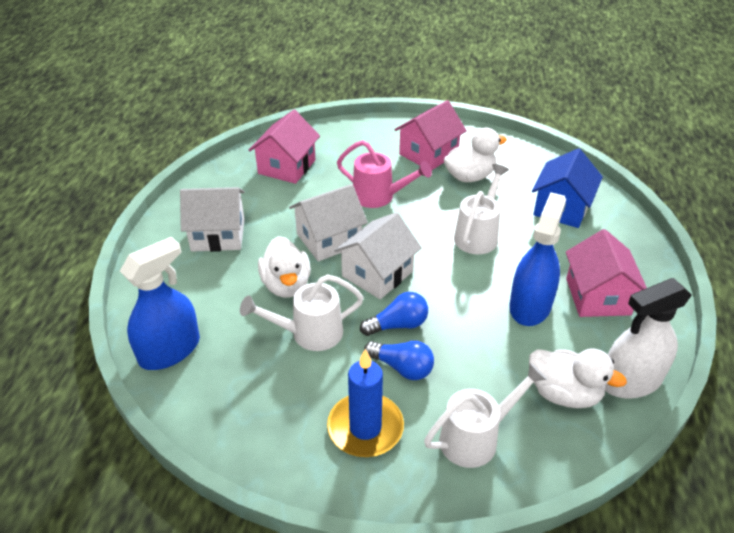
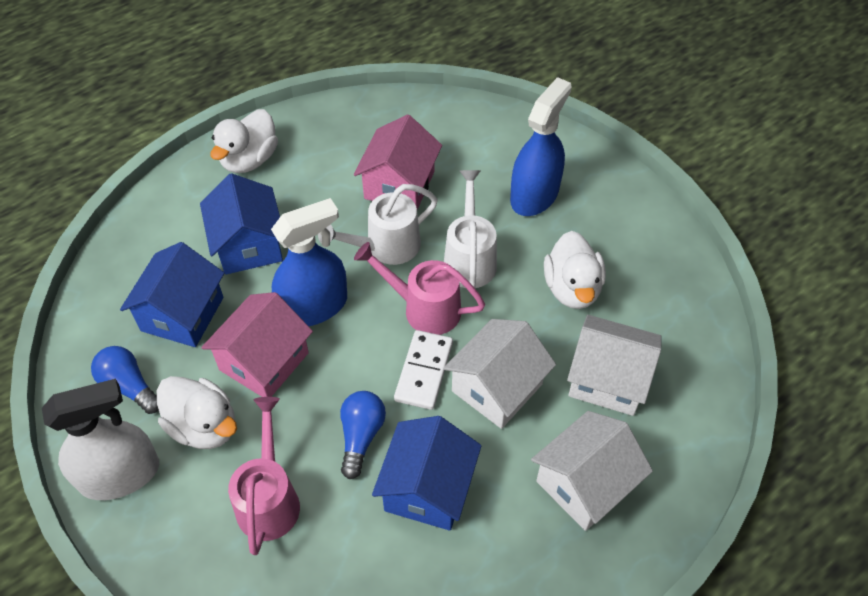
blue candle: [327,349,404,457] = 1 -> none = 0
blue house: [532,148,603,228] = 1 -> [120,242,224,347] [200,173,283,275] [372,416,481,531] = 3
pink house: [249,110,320,184] [394,100,467,170] [566,229,647,317] = 3 -> [201,292,313,397] [354,115,442,210] = 2
pink watering can: [337,140,432,208] = 1 -> [228,397,300,555] [354,242,485,335] = 2
white domino: none = 0 -> [394,330,453,410] = 1
white watering can: [240,274,364,351] [424,363,547,468] [454,164,509,255] = 3 -> [318,184,438,265] [444,170,497,288] = 2

